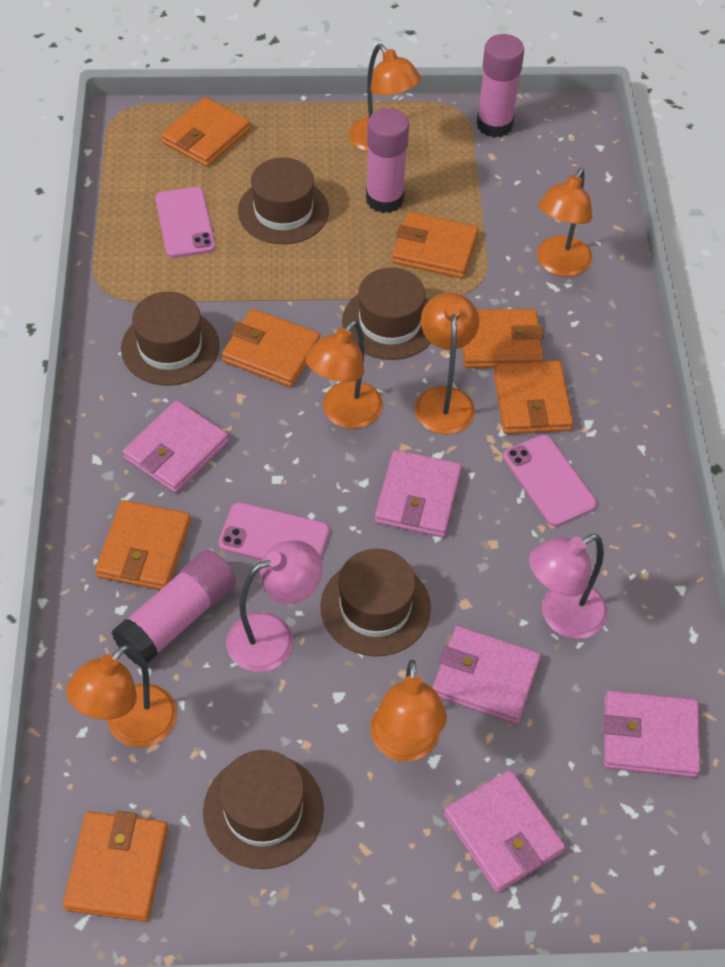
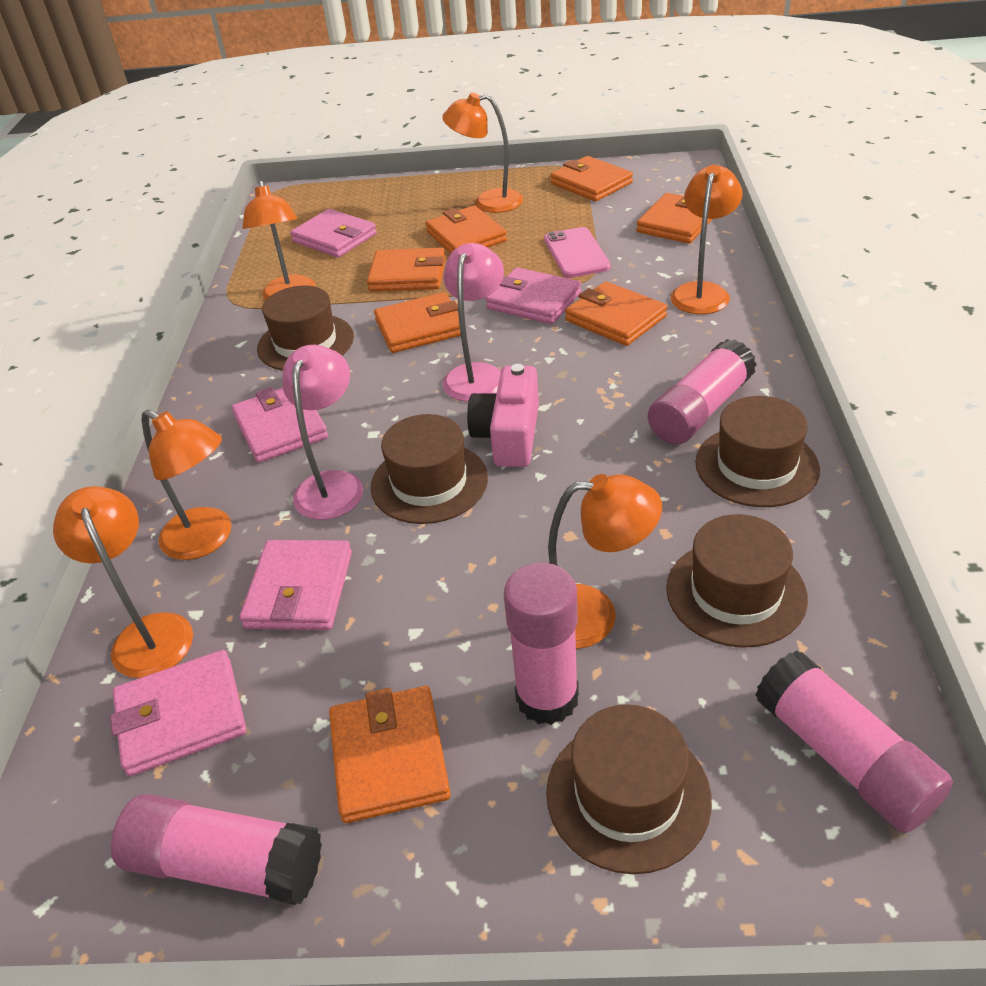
pink camera: none = 0 -> [467,364,539,467] = 1
pink glue stick: [111,550,236,667] [366,108,409,213] [476,34,524,138] = 3 -> [111,794,322,905] [504,563,579,725] [648,339,757,445] [756,650,953,833] = 4
pink phone: [155,187,216,258] [218,502,330,560] [503,434,597,527] = 3 -> [544,227,611,278] = 1

